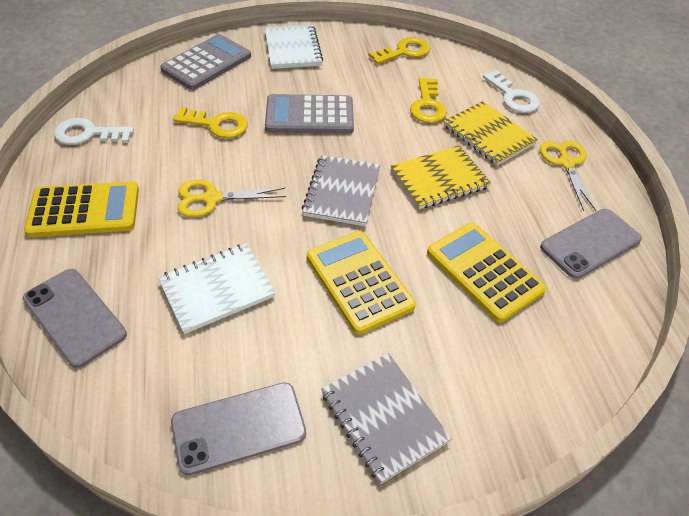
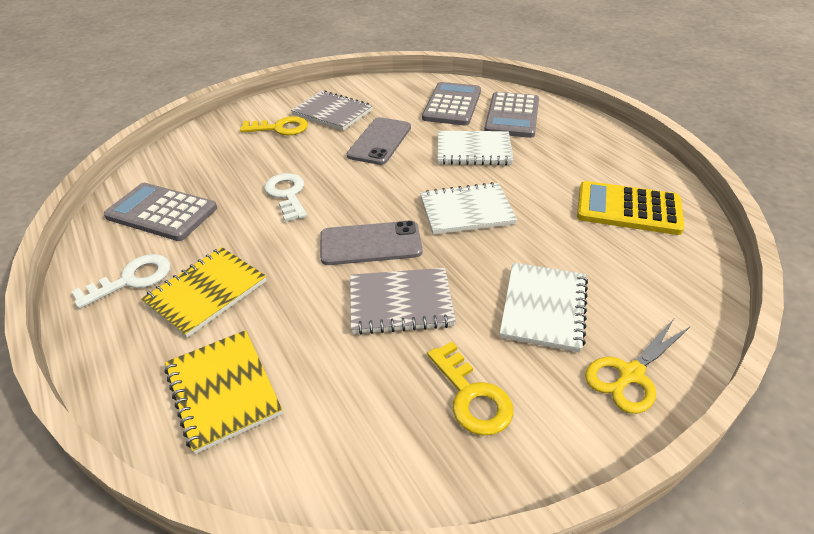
grey calculator: [160,34,251,90] [265,94,354,134] = 2 -> [104,183,217,241] [422,82,481,126] [484,92,539,138] = 3
grey phone: [23,269,127,368] [171,382,306,475] [540,209,642,279] = 3 -> [320,221,423,265] [347,117,411,165] = 2
white notebook: [158,244,276,334] [265,25,323,69] = 2 -> [420,182,517,235] [437,131,513,165] [500,263,588,352] = 3
yellow calculator: [24,181,139,237] [307,231,416,334] [427,223,546,322] = 3 -> [577,181,684,235] = 1
yellow key: [173,107,248,138] [369,37,430,64] [410,78,447,123] = 3 -> [240,116,308,135] [427,342,513,436] = 2
yellow scissors: [177,179,286,217] [540,141,596,211] = 2 -> [585,319,691,414] = 1

